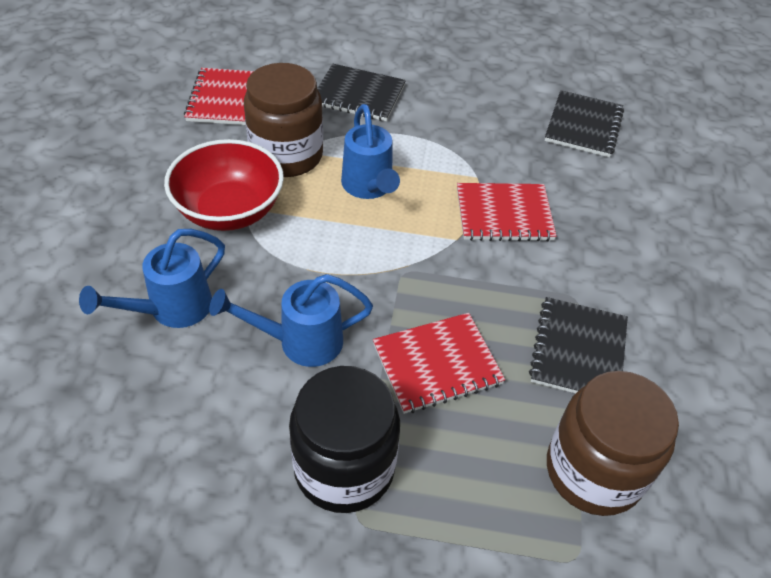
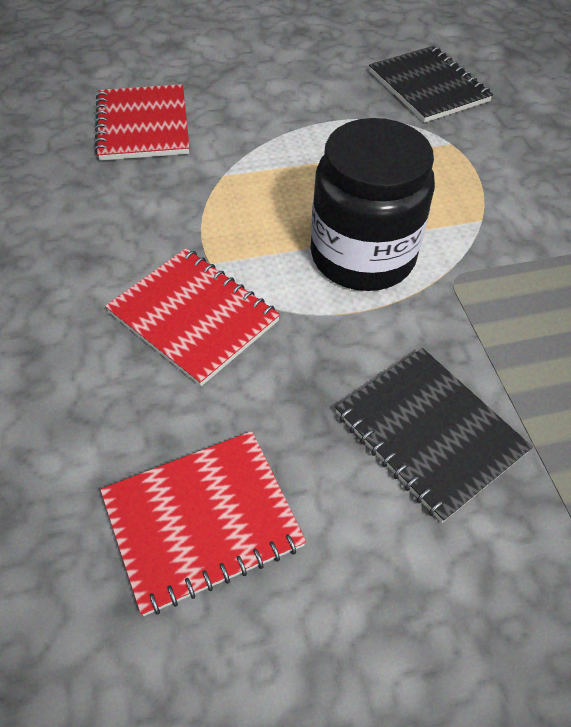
black notebook: [317,64,406,121] [529,297,628,393] [545,90,624,157] = 3 -> [335,348,533,523] [369,46,493,123] = 2
blue watering can: [79,229,225,328] [209,274,373,367] [341,104,400,199] = 3 -> none = 0
brown jar: [244,63,323,177] [547,371,679,516] = 2 -> none = 0
red bowl: [164,139,284,231] = 1 -> none = 0

